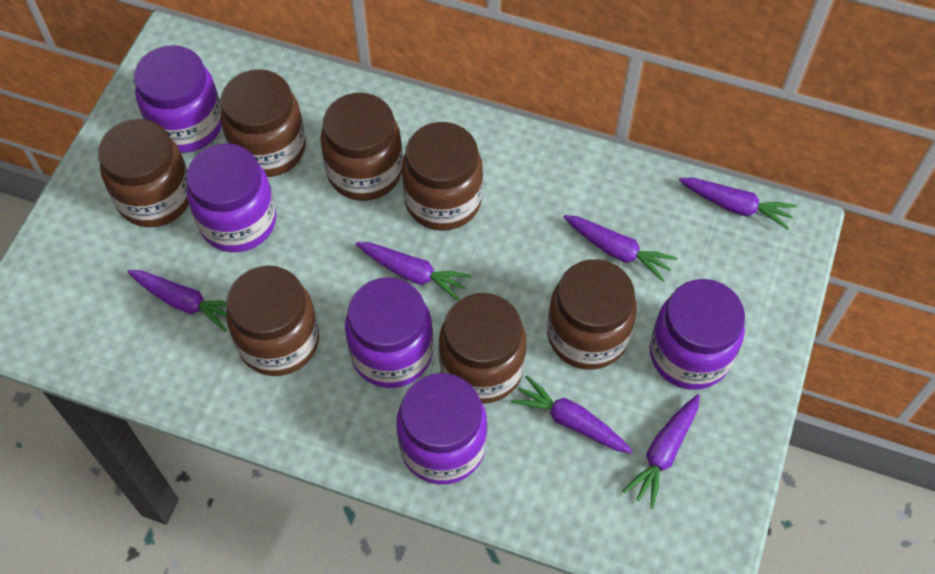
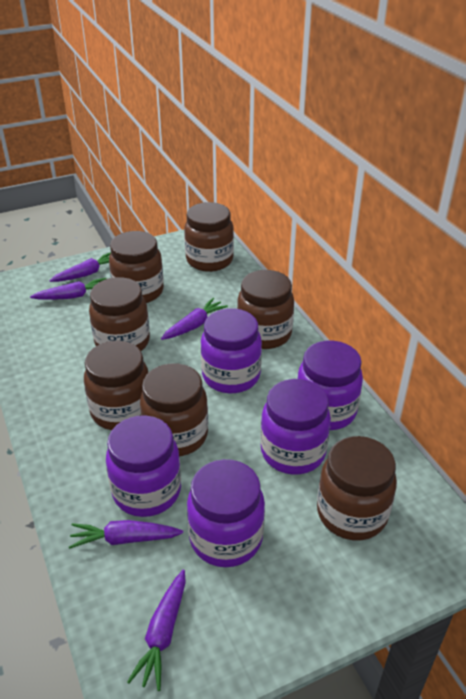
purple carrot: [127,270,227,332] [356,242,471,301] [511,375,633,453] [564,215,677,282] [622,394,700,509] [679,178,797,230] = 6 -> [30,278,107,300] [49,252,111,282] [69,520,183,549] [127,570,186,691] [161,298,228,340] = 5

